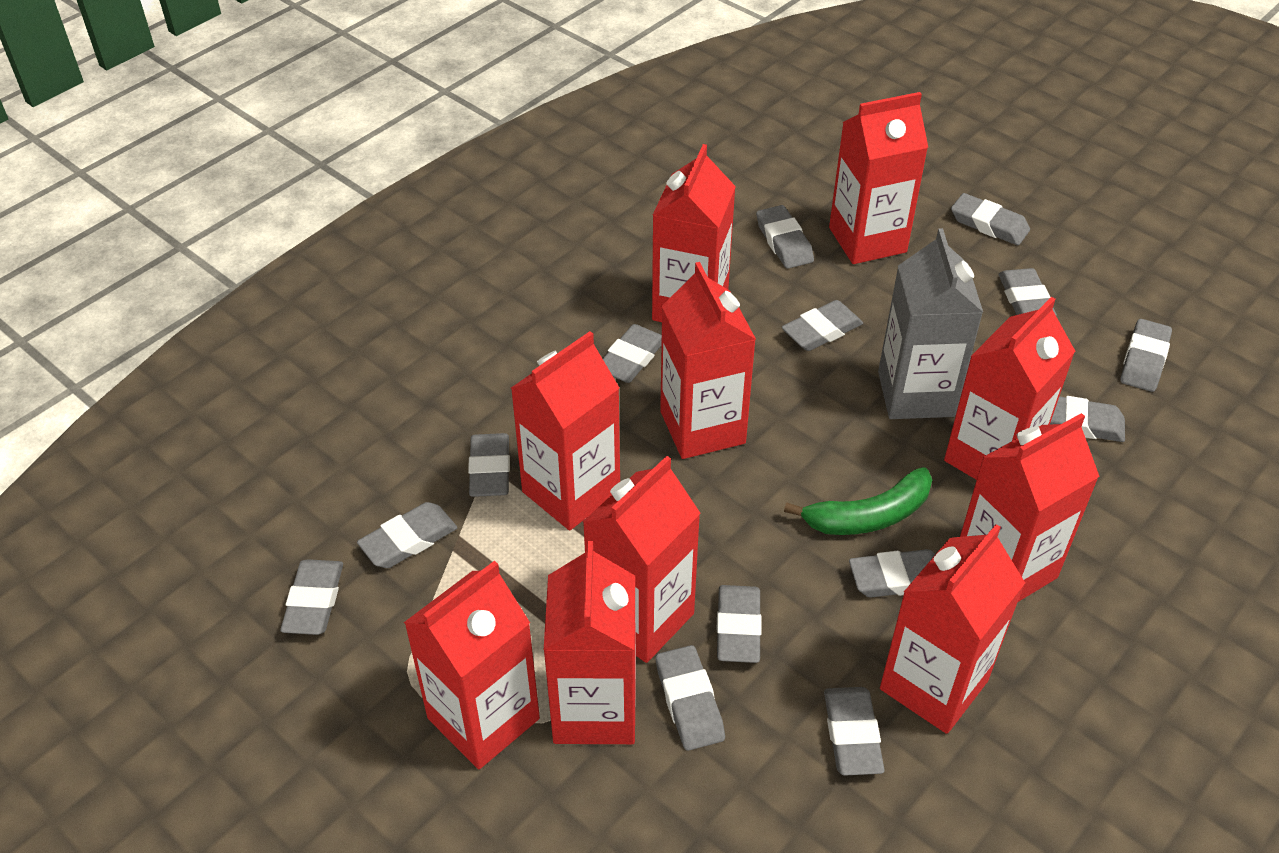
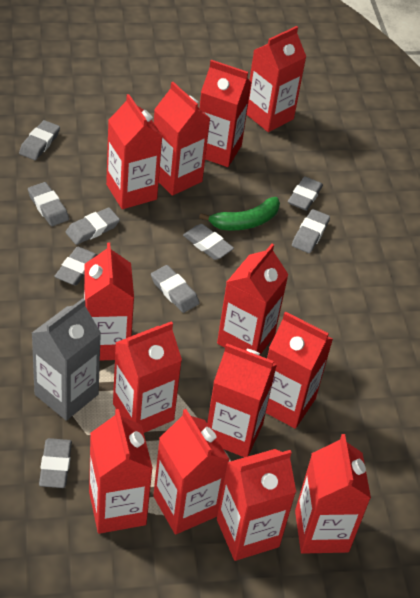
grey eraser: [280,559,343,635] [357,502,458,568] [468,433,510,497] [603,324,662,383] [656,645,725,751] [717,585,762,663] [756,205,814,269] [782,300,863,351] [824,687,885,776] [849,549,935,598] [951,193,1030,245] [998,268,1057,316] [1050,396,1125,442] [1120,319,1172,392] = 14 -> [19,120,60,160] [28,182,69,226] [39,438,72,488] [54,247,98,286] [66,208,120,245] [151,265,199,313] [183,224,234,260] [288,176,323,211] [292,209,330,253] = 9
red carton: [404,561,540,769] [511,331,620,530] [544,541,636,744] [583,456,700,663] [652,144,736,322] [660,262,756,459] [829,92,928,264] [880,524,1025,734] [944,297,1075,480] [960,413,1100,602] = 10 -> [84,242,134,361] [89,409,153,534] [106,94,162,209] [113,321,182,433] [153,409,230,535] [154,82,211,196] [199,60,252,167] [207,344,277,457] [217,244,289,356] [217,449,296,561] [247,26,306,132] [266,312,333,429] [295,434,371,554] = 13

